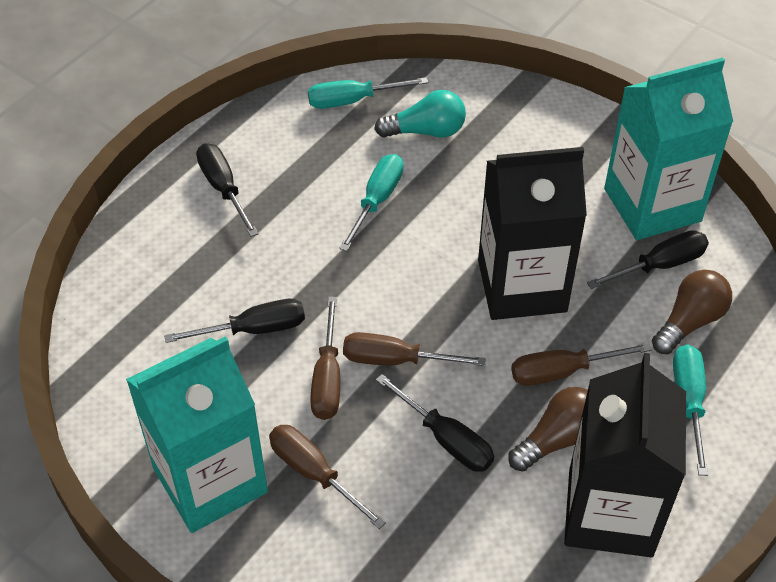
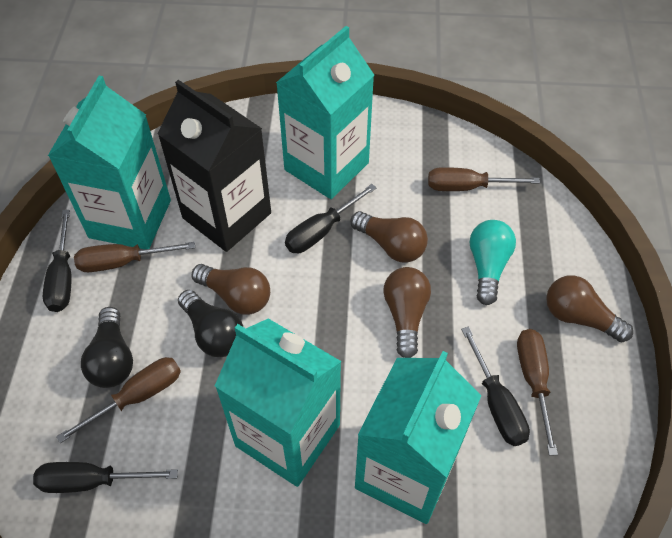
black carton: [478,147,587,320] [564,353,686,557] = 2 -> [157,80,271,252] = 1
black light bulb: none = 0 -> [81,307,133,388] [178,290,243,357] = 2
brown light bulb: [508,387,588,472] [652,270,732,354] = 2 -> [192,264,270,315] [351,211,428,263] [383,267,431,358] [546,275,633,342] = 4
turquoise carton: [126,336,268,533] [604,57,733,240] = 2 -> [48,76,171,249] [215,318,342,487] [276,26,374,199] [355,351,482,524] = 4
turquoise screwdriver: [308,77,428,109] [339,154,404,251] [673,344,708,476] = 3 -> none = 0

